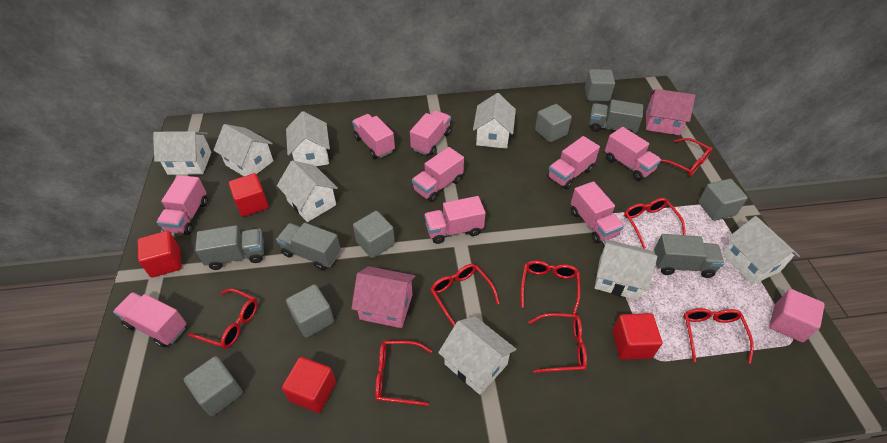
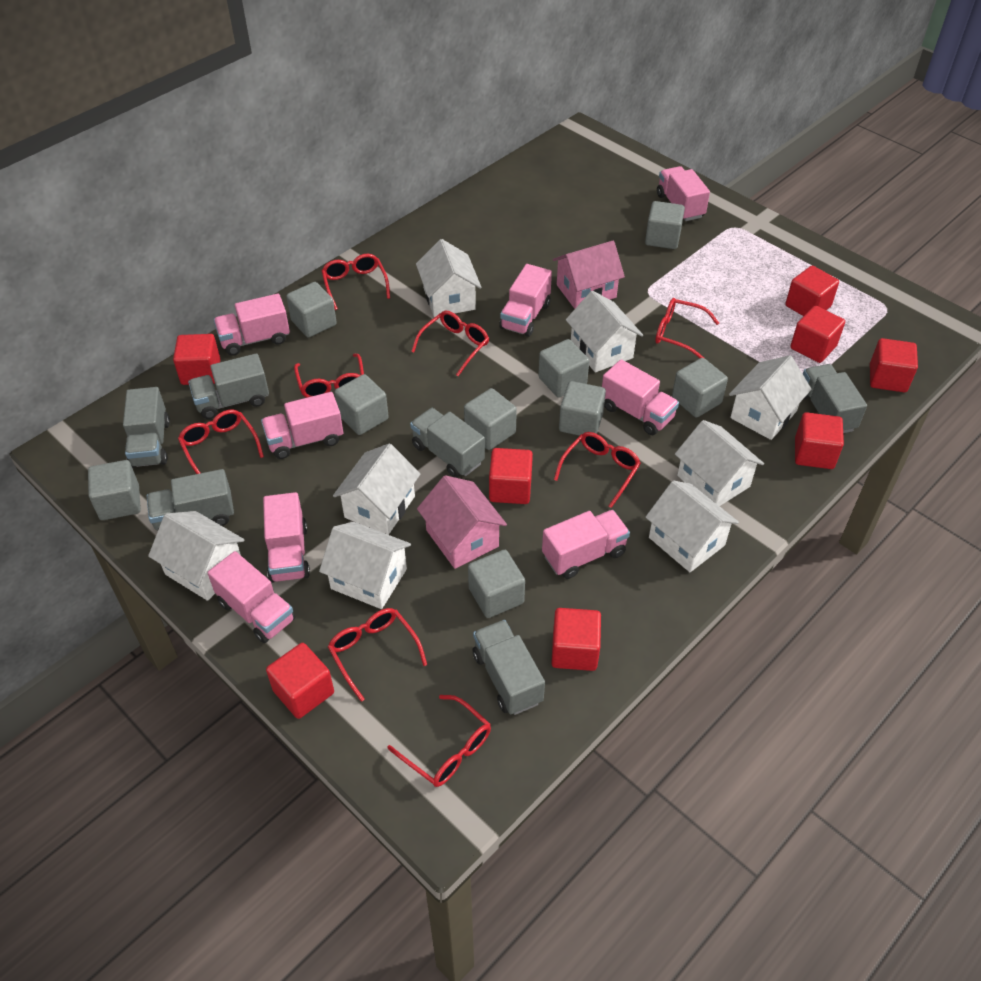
grey cube: [184,356,243,416] [286,284,334,338] [353,211,395,258] [535,104,572,142] [585,69,615,101] [698,179,747,221] = 6 -> [88,460,141,520] [286,282,337,338] [335,374,389,435] [464,388,517,450] [468,550,525,618] [538,339,589,398] [559,381,606,436] [645,201,685,249] [672,358,728,418] = 9
grey truck: [195,225,264,270] [276,223,341,270] [590,100,643,133] [654,234,724,278] = 4 -> [123,387,170,468] [147,469,234,530] [188,353,269,419] [410,408,485,478] [473,620,545,715] [803,364,867,433] = 6
pink cube: [769,289,825,342] = 1 -> none = 0
pink truck: [113,292,187,347] [157,175,208,235] [352,114,395,158] [410,110,451,155] [412,147,464,202] [425,196,486,244] [547,136,600,189] [571,181,624,243] [605,127,661,180] = 9 -> [207,551,295,643] [214,294,290,356] [261,392,343,459] [263,492,310,583] [499,264,552,337] [542,510,630,579] [602,359,679,435] [657,166,710,221] = 8
red cube: [138,231,182,278] [229,173,269,217] [282,357,336,413] [612,313,662,360] = 4 -> [173,334,221,385] [266,643,334,719] [489,448,533,504] [551,608,601,671] [785,266,839,316] [790,306,845,363] [795,412,844,469] [870,338,918,392] = 8

